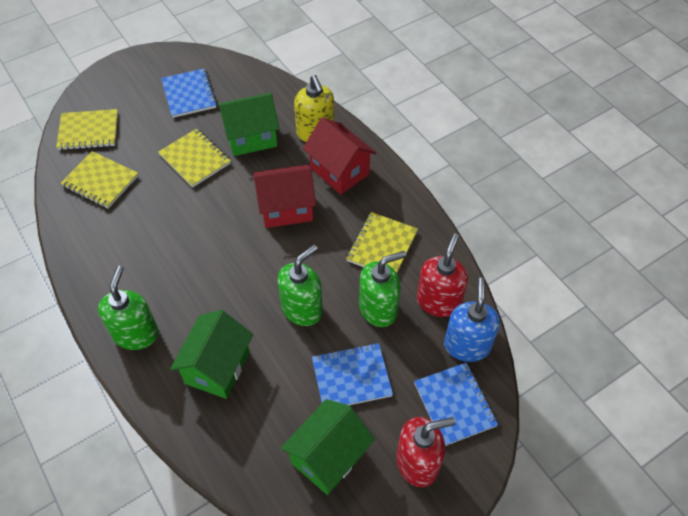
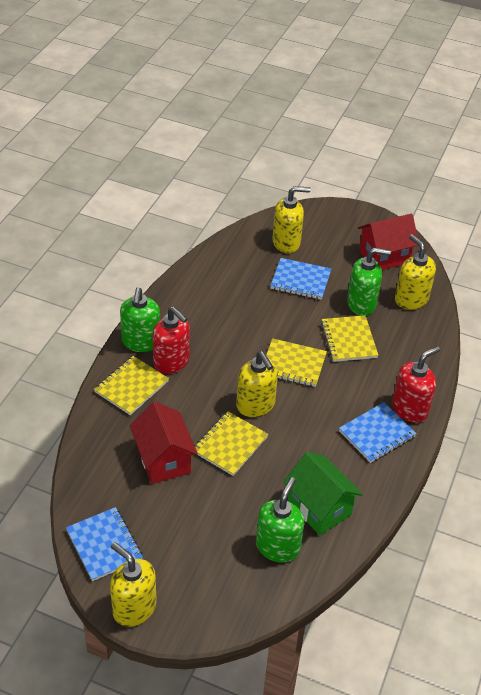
blue soap dispenser: [444,277,500,362] = 1 -> none = 0
green house: [170,310,253,399] [218,93,280,156] [280,399,375,495] = 3 -> [283,452,363,535] = 1
yellow soap dispenser: [294,75,334,142] = 1 -> [110,542,157,627] [236,351,278,417] [272,186,311,253] [395,234,436,310] = 4

